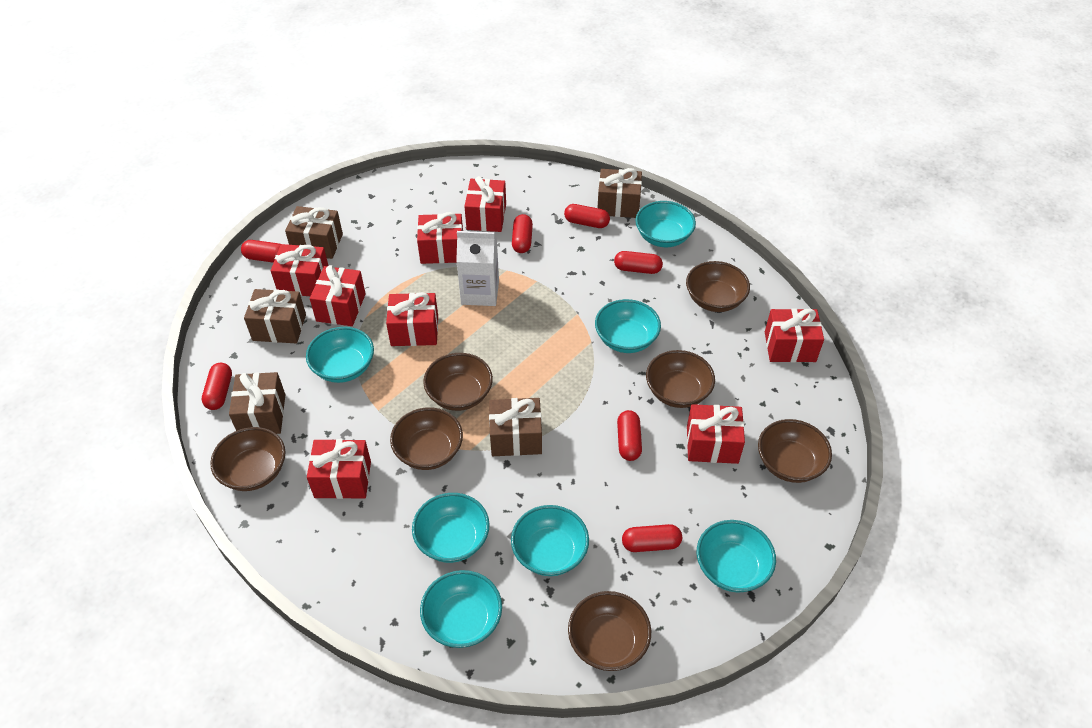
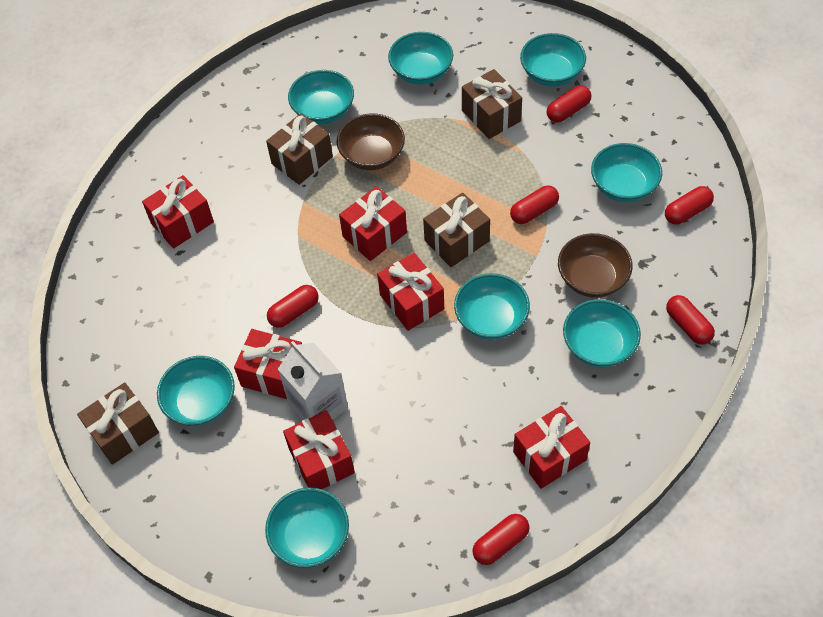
brown bowl: [210,427,286,491] [390,408,463,470] [423,353,493,411] [568,591,651,671] [646,350,715,408] [686,261,750,312] [758,419,832,483] = 7 -> [337,114,405,170] [558,233,633,298] = 2
brown gift: [229,372,285,434] [244,289,306,343] [285,206,343,259] [489,398,542,456] [597,168,642,218] = 5 -> [77,382,159,465] [266,113,333,185] [423,193,490,267] [462,69,522,139] = 4
red capsule: [202,363,232,410] [241,240,281,263] [512,214,533,253] [564,204,610,228] [614,251,663,274] [617,410,642,461] [622,524,682,552] = 7 -> [267,285,319,328] [472,514,529,565] [510,186,559,224] [547,85,591,122] [665,186,714,225] [666,295,715,345] = 6
red gift: [271,244,329,296] [307,439,371,499] [310,265,366,326] [386,292,438,346] [417,212,463,264] [464,176,506,232] [687,404,745,464] [765,308,824,362] = 8 -> [142,175,214,249] [234,329,302,399] [283,410,355,489] [339,186,407,261] [377,253,444,331] [513,406,590,489] = 6
turquoise bowl: [306,327,374,383] [412,493,490,563] [420,570,502,648] [511,505,589,576] [595,299,661,353] [635,201,696,247] [697,520,776,593] = 7 -> [157,356,235,426] [265,487,349,568] [288,70,354,124] [388,32,453,85] [454,273,530,340] [520,33,586,86] [563,299,641,367] [591,143,662,202] = 8

